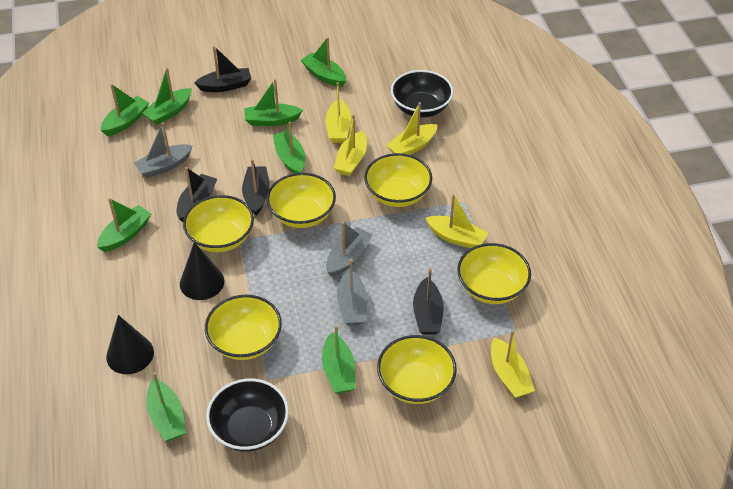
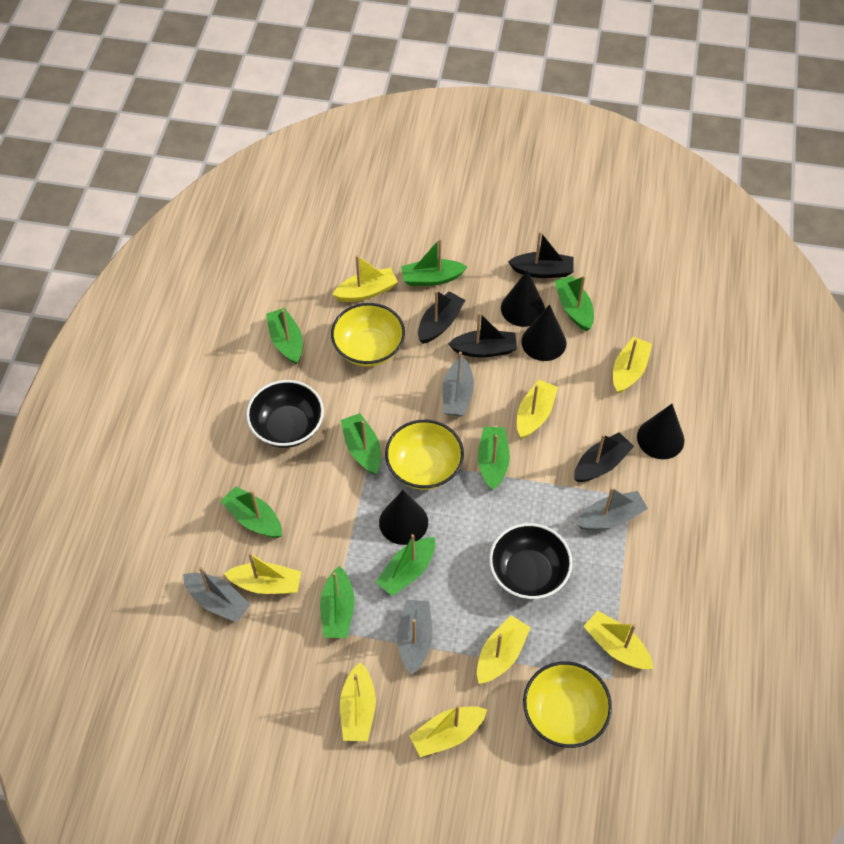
black cone: [106,315,154,374] [180,242,224,300] = 2 -> [379,490,428,545] [501,270,545,327] [521,304,567,361] [637,404,684,459] = 4
grey boat: [134,122,193,178] [326,222,373,277] [337,259,367,326] = 3 -> [183,567,251,622] [397,600,432,674] [442,351,474,417] [576,487,648,530] = 4
yellow boat: [325,82,351,143] [334,114,367,176] [386,102,438,155] [426,194,488,248] [491,330,535,398] = 5 -> [224,552,301,594] [332,255,398,302] [340,662,376,741] [410,705,487,757] [477,615,531,684] [517,380,558,439] [583,611,653,669] [613,337,652,394] = 8
yellow bowl: [183,195,254,252] [205,295,282,360] [267,173,336,228] [364,153,432,207] [377,335,457,404] [457,243,531,304] = 6 -> [331,303,405,367] [385,420,464,490] [523,661,612,748] = 3

